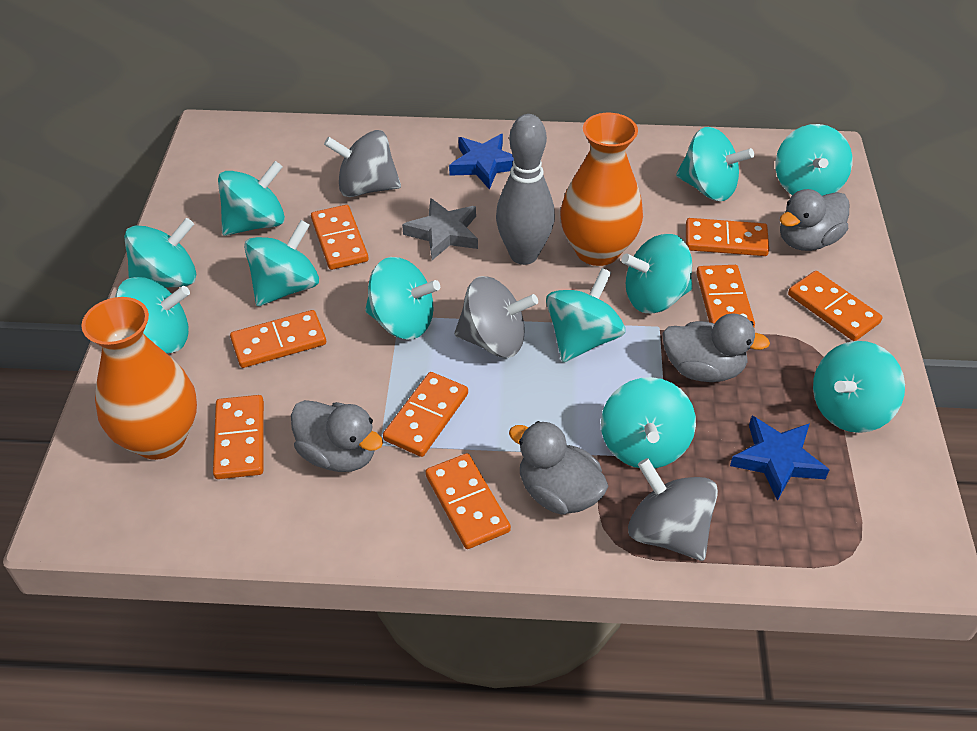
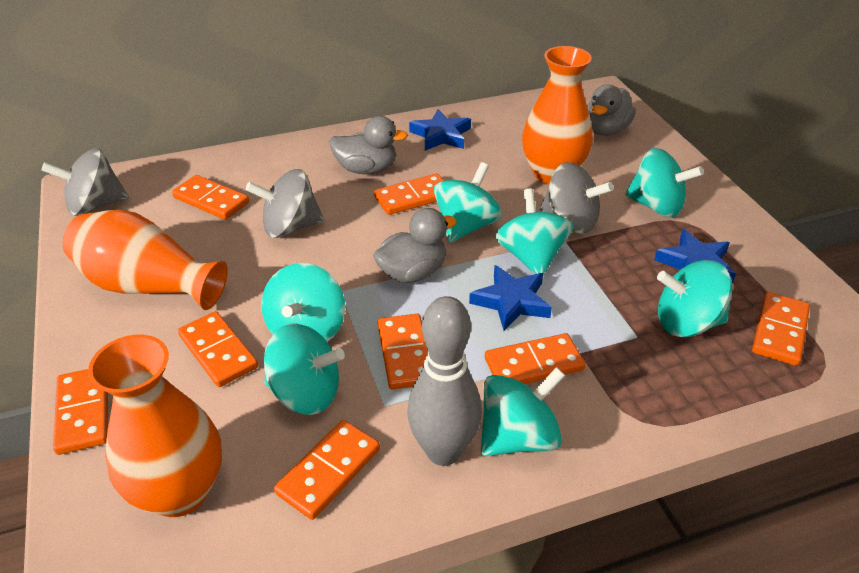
blue star: [449,134,514,190] [730,416,829,501] = 2 -> [409,109,471,151] [469,265,552,331] [654,229,736,283] = 3
grey duck: [291,400,383,472] [509,421,608,515] [662,313,770,382] [780,189,849,251] = 4 -> [329,116,408,174] [373,208,457,283] [587,84,636,136] = 3
grey star: [402,198,478,260] = 1 -> none = 0
orange vase: [81,297,197,460] [560,113,643,266] = 2 -> [62,210,228,310] [88,335,222,517] [522,46,593,184] = 3
turquoise spinning top: [115,277,190,354] [124,218,196,288] [218,161,285,236] [244,220,319,306] [365,257,440,339] [546,268,625,362] [601,377,696,468] [621,234,693,313] [676,127,754,201] [776,124,853,196] [813,341,905,433] = 11 -> [261,263,345,342] [264,324,345,415] [434,162,502,243] [481,367,566,456] [495,189,573,276] [625,148,704,217] [657,260,732,337] = 7

